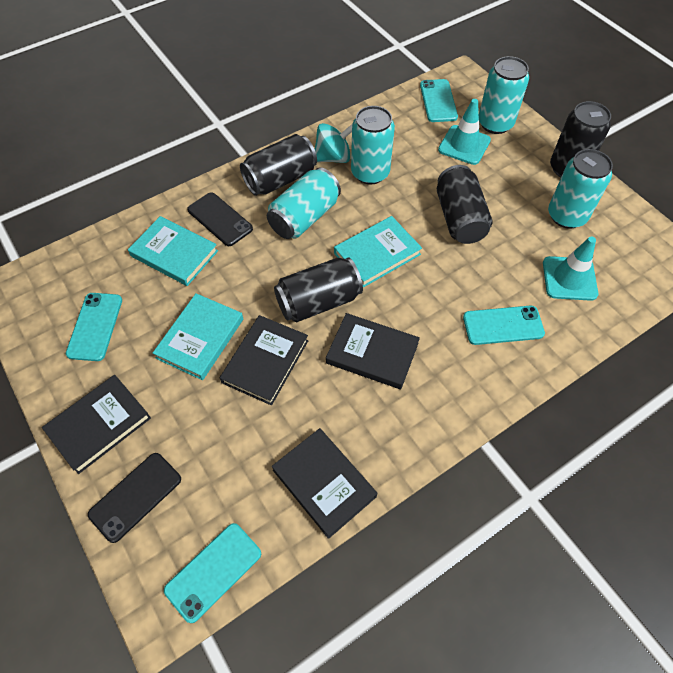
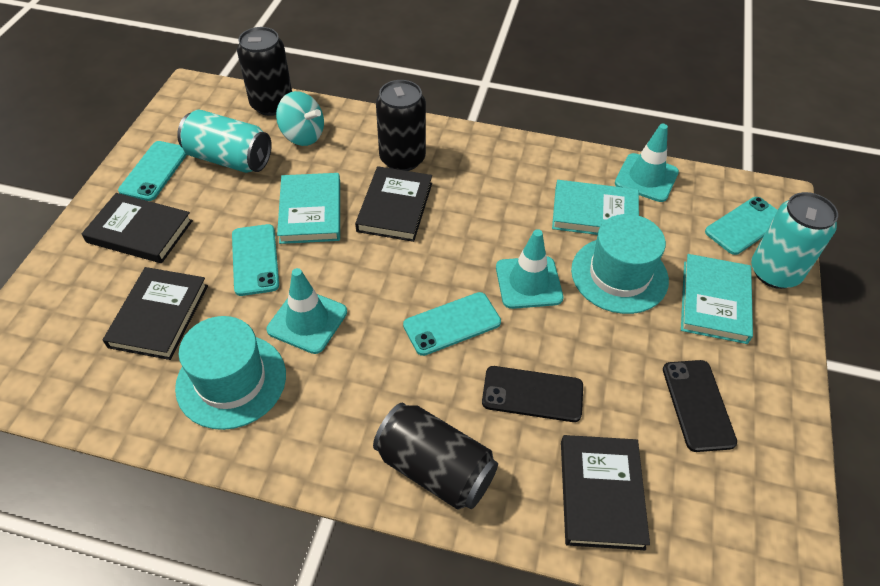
black can: [240,134,317,196] [274,258,363,322] [437,165,492,244] [550,101,611,177] = 4 -> [237,27,292,116] [373,403,498,510] [376,80,426,171] = 3
turquoise can: [267,167,341,239] [351,106,395,185] [479,56,529,134] [548,149,613,229] = 4 -> [177,110,272,173] [751,192,838,289] = 2
turquoise hat: none = 0 -> [175,316,286,430] [571,214,669,314] = 2
turquoise traffic cone: [438,99,491,165] [543,237,598,301] = 2 -> [267,268,347,354] [496,229,563,309] [615,124,679,202] = 3

